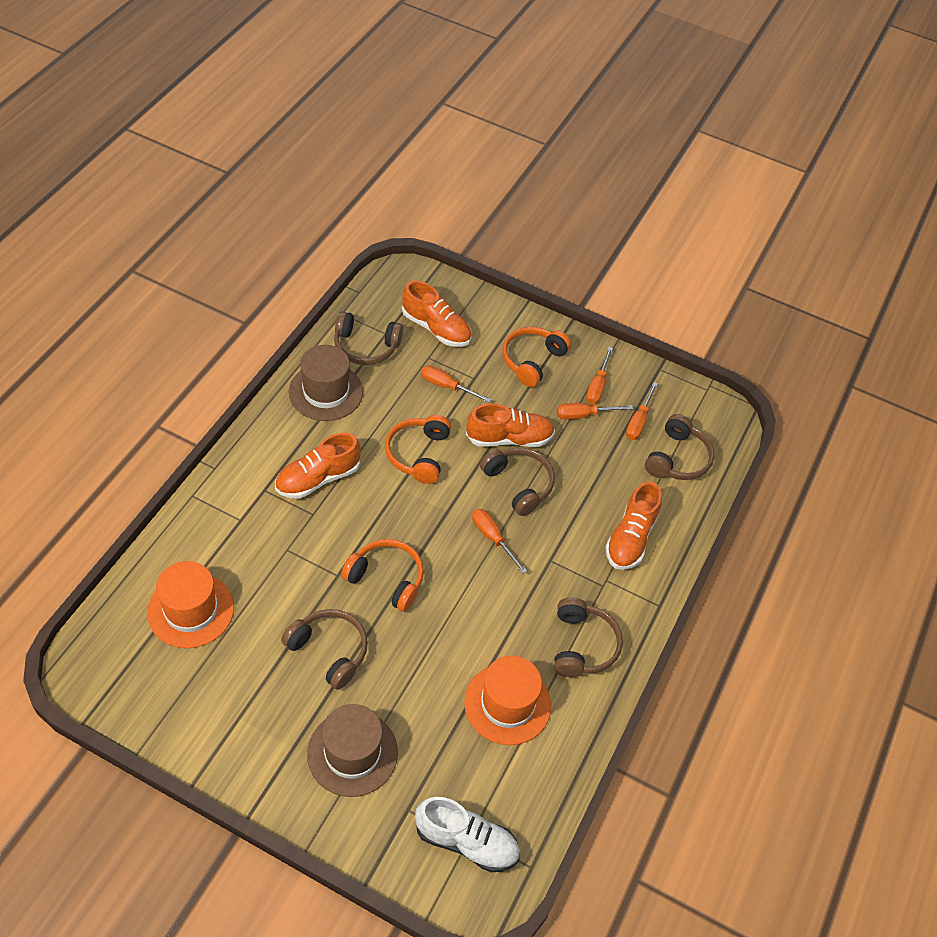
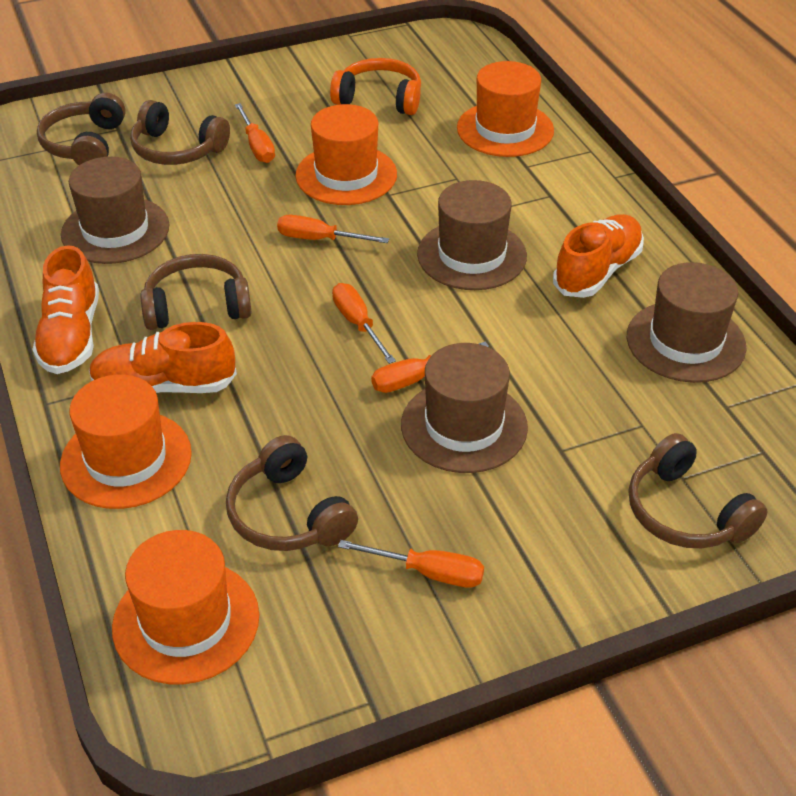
brown hat: [289,345,363,421] [307,704,398,797] = 2 -> [61,157,169,264] [401,343,528,473] [417,180,527,290] [627,262,747,383] = 4
orange hat: [147,561,234,648] [464,656,551,745] = 2 -> [60,375,192,509] [112,530,259,684] [295,104,397,205] [457,61,554,157] = 4
orange headphones: [341,539,424,612] [385,415,451,484] [502,327,571,387] = 3 -> [330,58,421,115] = 1
orange shoe: [275,433,361,499] [402,280,471,347] [466,404,555,447] [605,481,662,570] = 4 -> [32,245,99,374] [89,322,237,393] [553,214,644,298] = 3
white shoe: [415,797,520,872] = 1 -> none = 0

